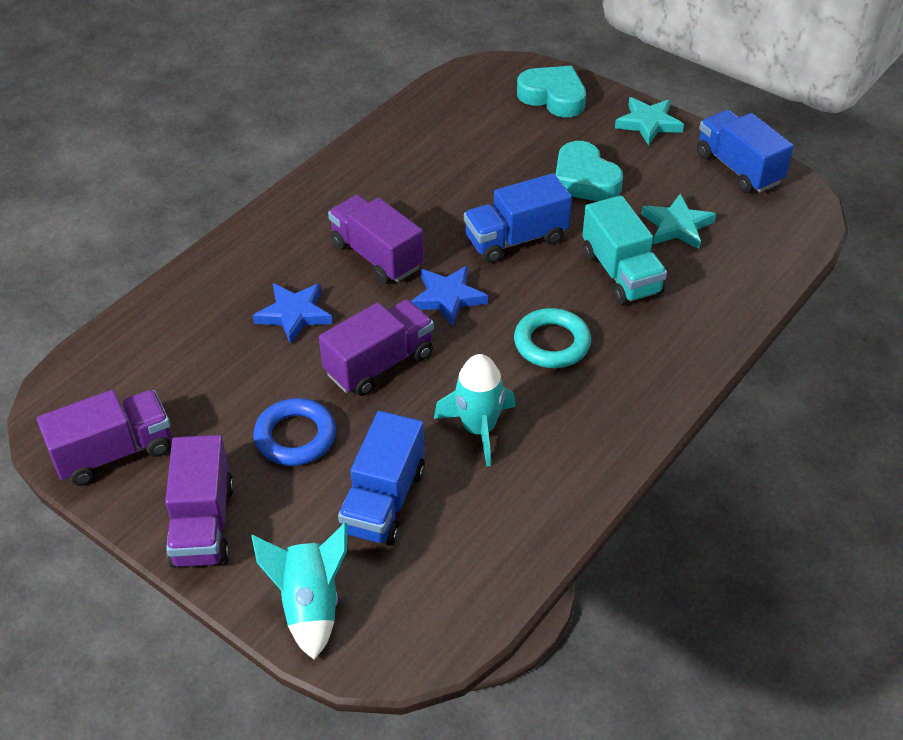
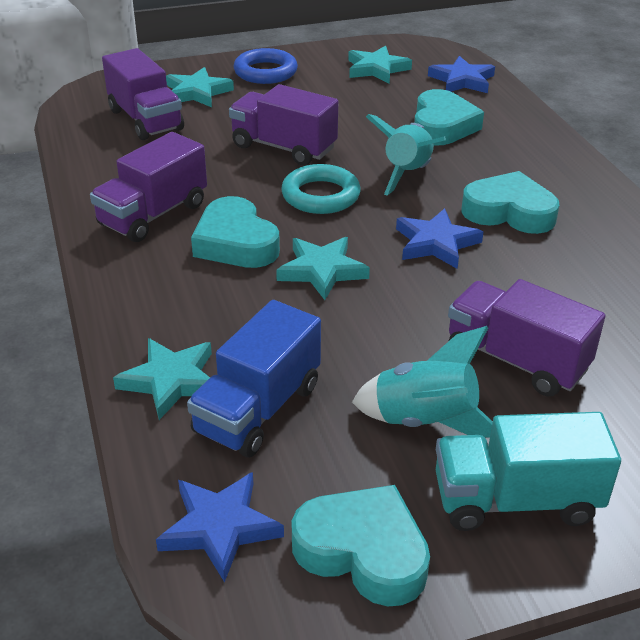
blue star: [253,283,333,344] [411,265,488,327] = 2 -> [156,472,284,583] [396,208,483,269] [428,56,495,93] = 3
blue truck: [338,411,425,546] [464,173,572,263] [697,110,794,193] = 3 -> [187,300,321,458] = 1
turquoise heart: [517,66,586,117] [556,141,623,201] = 2 -> [191,196,280,268] [292,485,430,607] [414,89,484,145] [461,171,560,234] = 4
turquoise star: [615,97,684,145] [641,194,716,249] = 2 -> [113,338,212,420] [166,67,234,107] [276,237,370,300] [348,46,412,84] = 4

